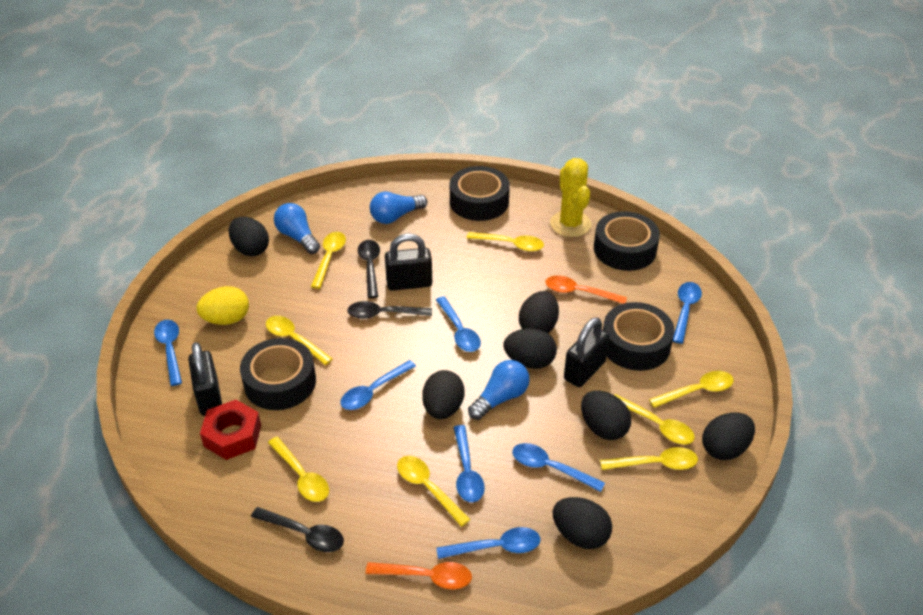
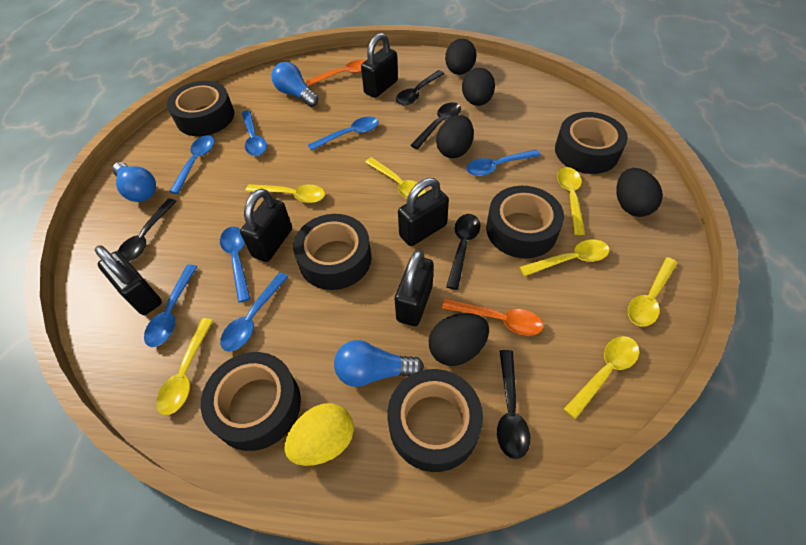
black egg: [229,217,269,256] [422,370,465,419] [504,328,557,369] [519,291,559,333] [553,497,612,549] [581,391,631,440] [702,412,755,460] = 7 -> [429,313,489,366] [436,115,474,158] [445,39,477,75] [462,68,495,106] [616,168,663,217] = 5
black padlock: [188,342,222,416] [385,234,432,291] [564,318,610,387] = 3 -> [95,245,162,315] [240,188,292,262] [361,33,398,98] [395,250,434,326] [398,178,449,246] = 5
black spoon: [251,507,344,552] [347,301,432,319] [358,240,380,298] = 3 -> [118,198,176,262] [396,70,445,105] [411,102,461,149] [446,214,480,290] [497,350,530,459] = 5
black tape: [240,338,316,410] [450,166,510,221] [594,211,660,271] [603,302,675,371] = 4 -> [167,81,234,136] [201,352,301,451] [293,214,371,290] [387,369,483,472] [486,186,564,258] [555,112,628,174] = 6
red nut: [200,400,261,460] = 1 -> none = 0
yellow cactus: [550,158,591,237] = 1 -> none = 0
yellow spoon: [266,316,333,365] [268,437,329,502] [311,232,346,289] [397,456,471,527] [467,232,544,252] [600,447,698,470] [614,394,695,444] [649,371,734,408] = 8 -> [156,318,213,415] [245,184,325,203] [365,157,426,199] [519,239,610,276] [557,167,585,235] [564,336,639,419] [628,257,678,327] = 7

